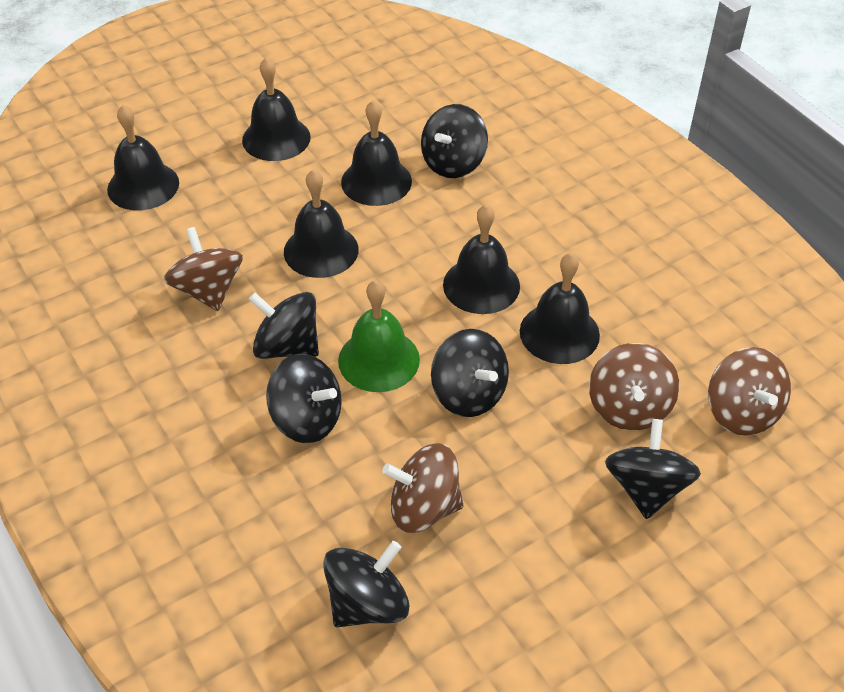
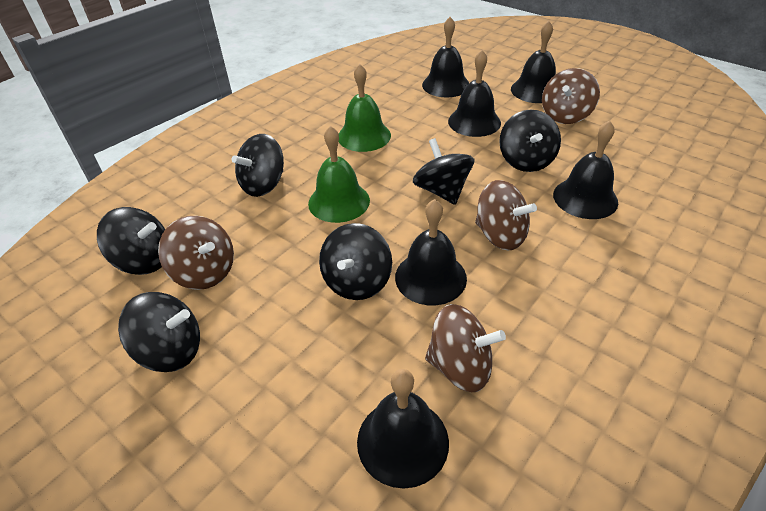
green bell: [338,280,420,392] = 1 -> [308,126,370,223] [339,64,391,152] = 2

